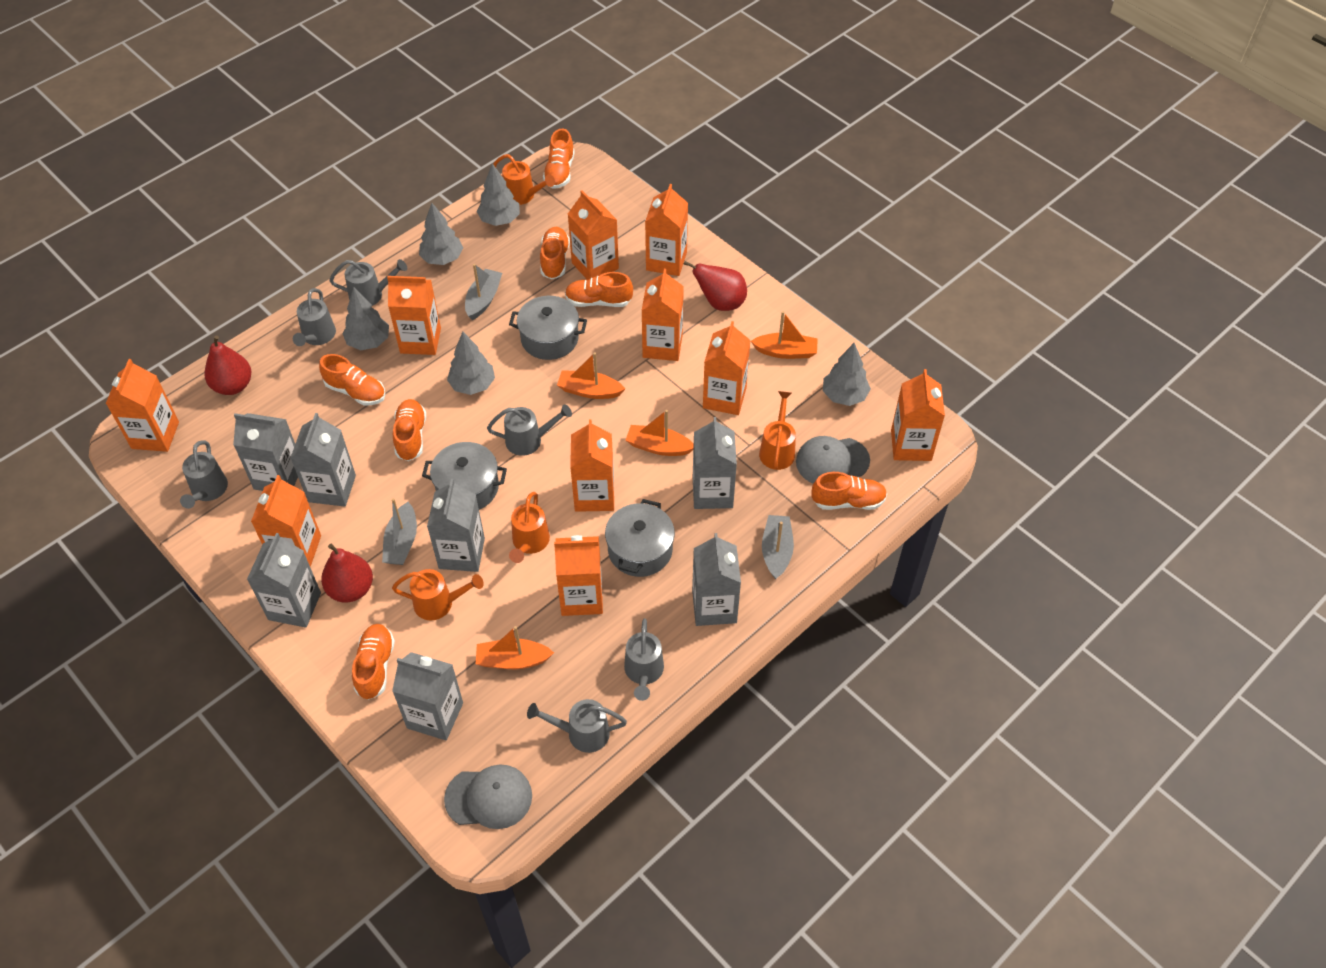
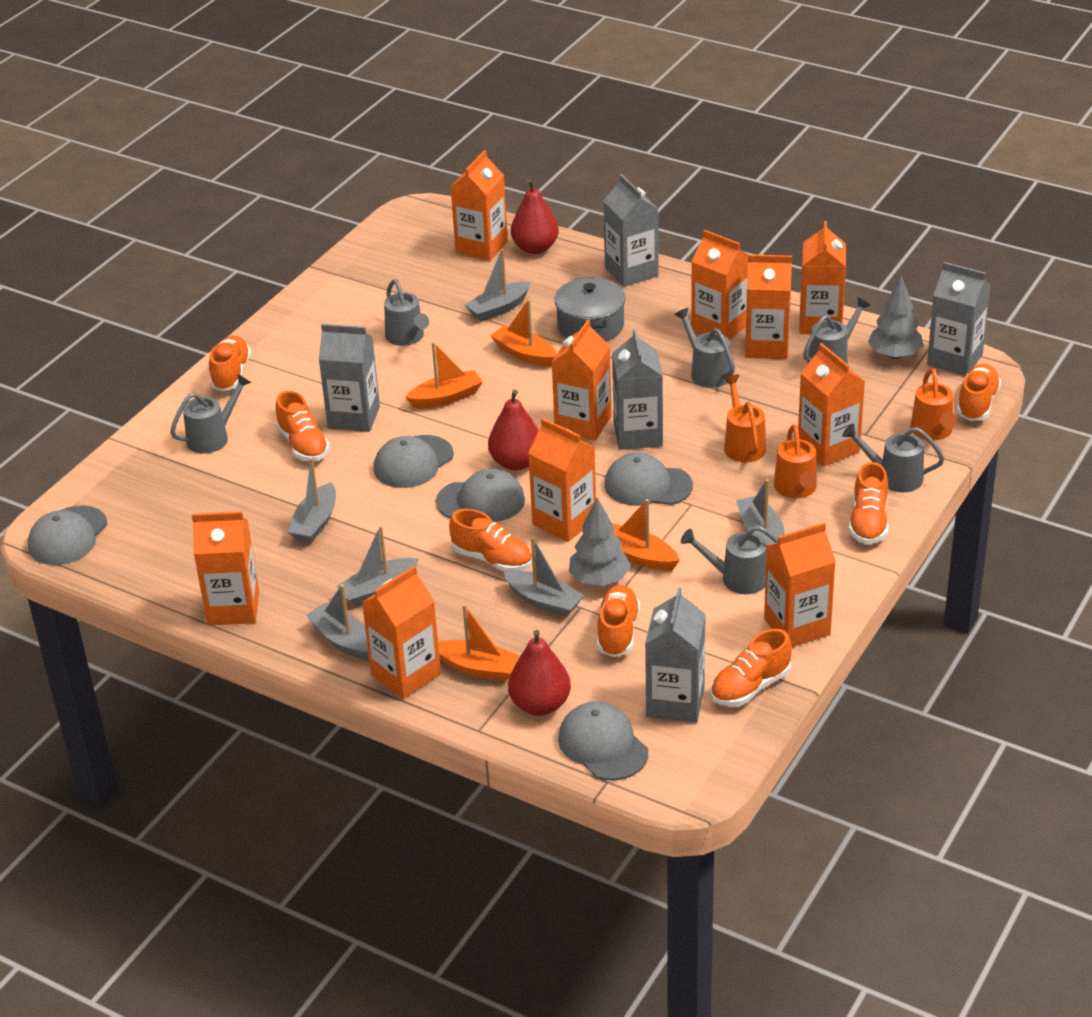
grey boat: [382,498,417,565] [465,264,502,320] [762,515,794,580] = 3 -> [288,457,336,543] [306,584,369,660] [336,525,418,607] [465,249,531,322] [504,537,585,617] [736,479,784,545] = 6
grey cap: [444,765,532,829] [796,436,870,483] = 2 -> [28,505,107,565] [374,435,454,488] [436,469,525,522] [558,701,648,780] [604,453,693,506] = 5
grey carton: [233,413,298,491] [247,533,321,628] [290,413,356,507] [392,652,463,740] [427,479,485,572] [692,533,741,626] [693,417,737,509] = 7 -> [319,324,380,432] [603,174,659,287] [612,329,663,450] [645,587,706,723] [927,262,991,376] = 5
grey pot: [422,442,507,510] [509,296,587,360] [605,499,675,577] = 3 -> [554,277,626,342] = 1
grey tree: [342,287,389,350] [419,203,463,265] [447,332,495,395] [477,163,520,226] [823,343,871,406] = 5 -> [569,497,631,586] [868,276,924,359] = 2
orange watering can: [392,569,484,621] [493,154,555,205] [509,492,550,563] [759,391,796,470] = 4 -> [723,375,766,462] [774,424,817,498] [910,368,957,440] = 3

